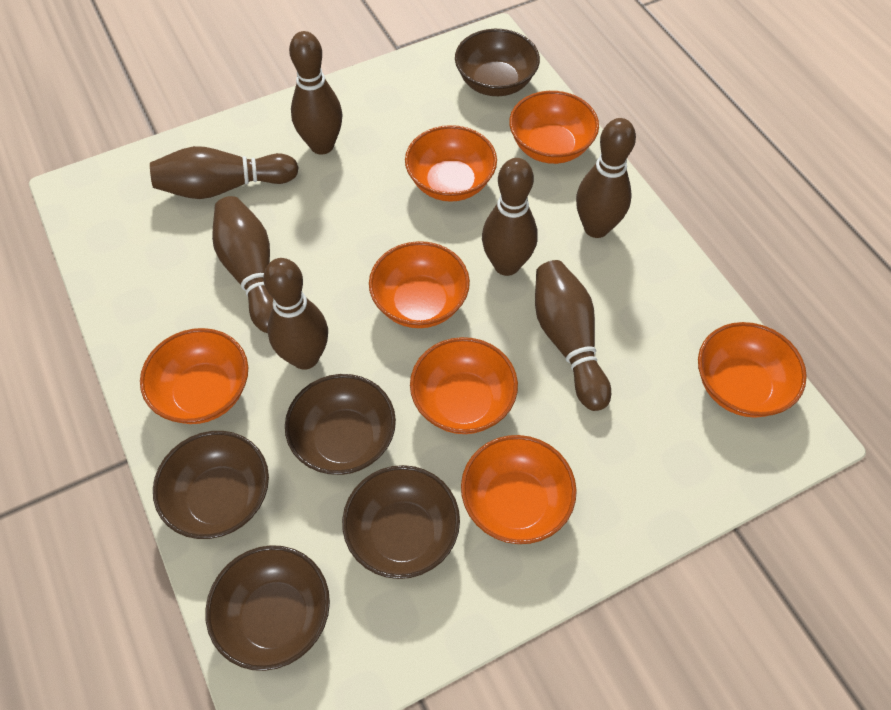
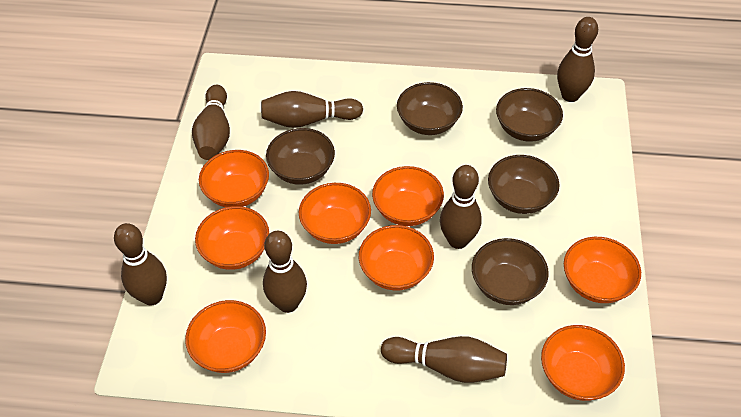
orange bowl: [140,328,248,424] [369,241,470,328] [405,125,497,202] [410,337,518,434] [461,435,577,544] [509,91,599,164] [698,322,807,418] = 7 -> [185,300,266,373] [195,206,269,270] [199,150,269,207] [299,183,371,244] [359,225,434,290] [372,166,444,226] [541,325,625,401] [564,237,641,303] = 8

